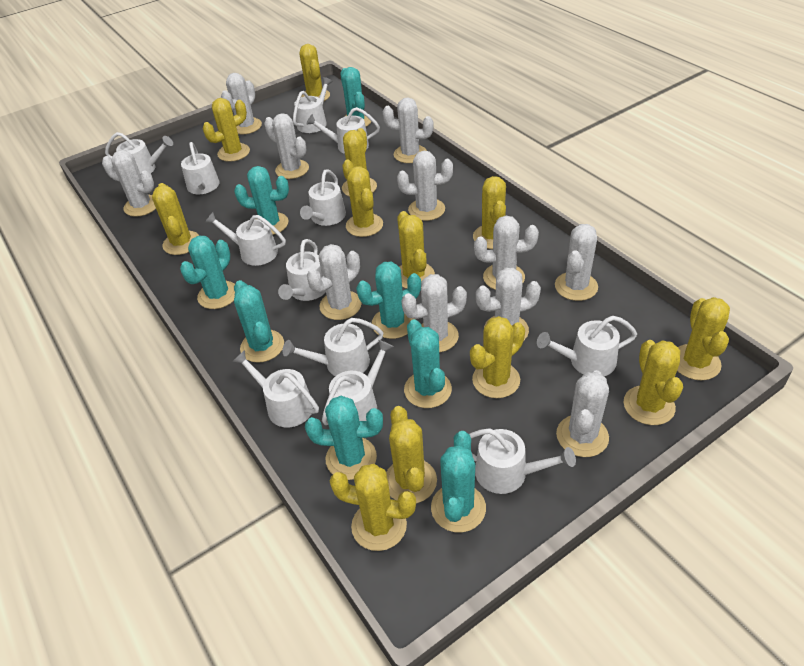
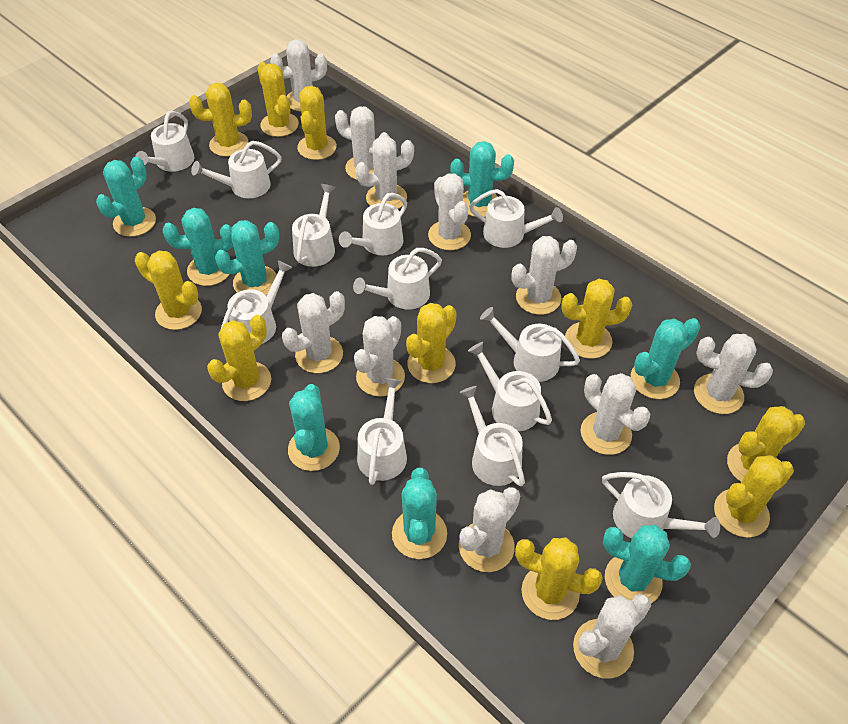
yellow cactus: [152,183,199,255] [203,98,250,162] [300,44,330,101] [330,464,416,551] [342,128,377,197] [346,166,383,237] [386,406,437,503] [397,211,435,289] [470,316,525,398] [473,176,506,249] [623,340,683,425] [677,297,730,380] = 12 -> [135,251,202,330] [189,83,252,157] [207,315,271,401] [258,62,299,137] [297,86,337,160] [406,303,457,383] [515,538,603,620] [561,279,632,359] [714,455,794,538] [727,406,805,482] = 10

